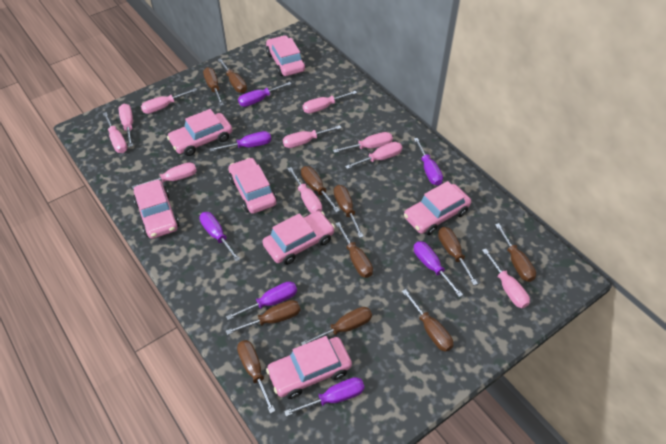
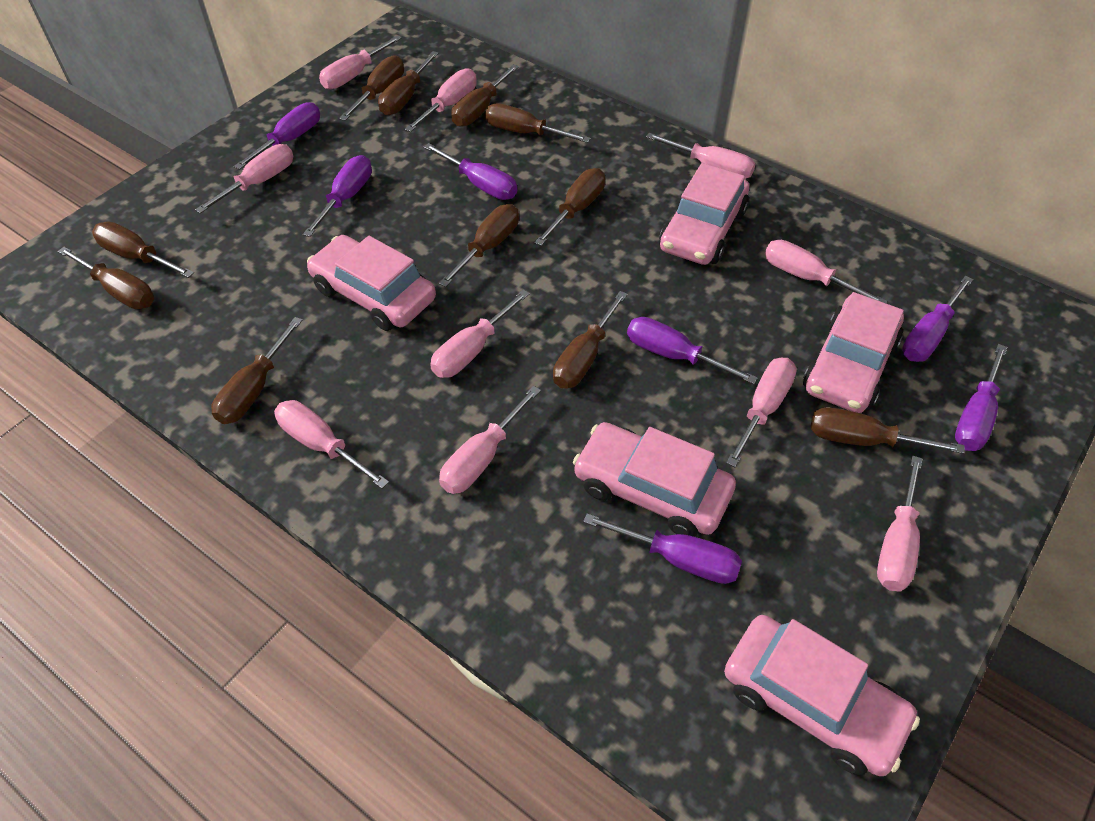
pink car: [133,180,179,239] [167,109,232,156] [229,157,277,214] [262,211,335,265] [266,35,305,76] [266,336,352,399] [404,181,471,235] = 7 -> [307,235,436,331] [573,422,736,537] [659,163,749,265] [724,615,920,776] [803,292,904,413] = 5

